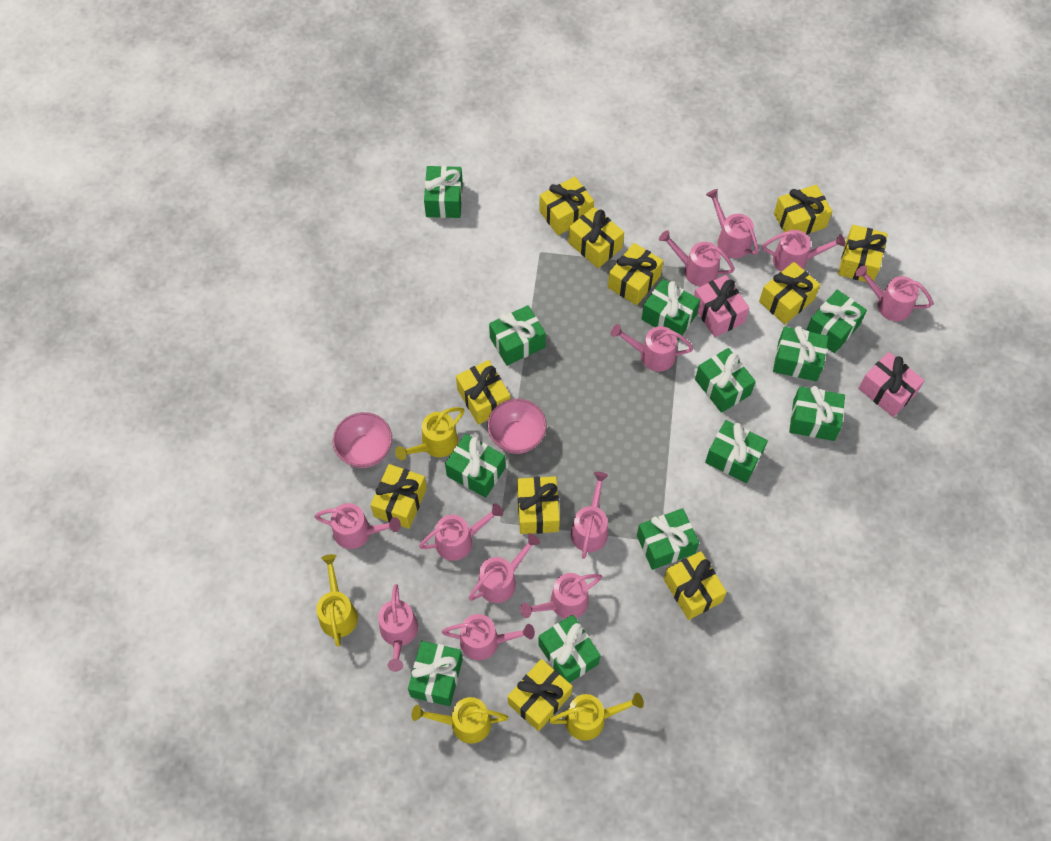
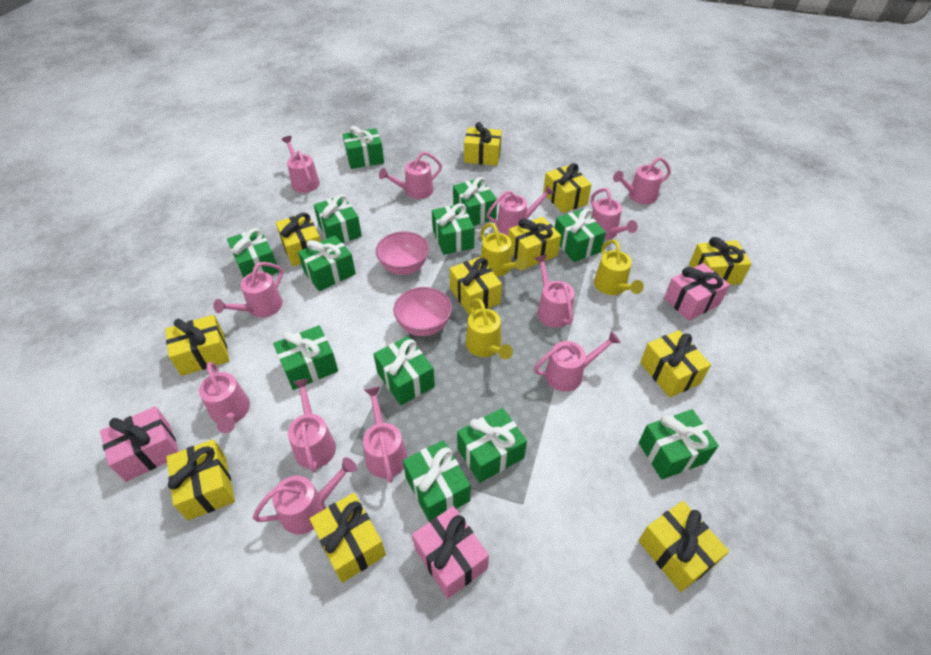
pink gift: [694,275,749,337] [858,352,925,417] = 2 -> [100,406,179,482] [412,506,489,599] [664,263,730,321] = 3
yellow watering can: [316,554,358,646] [395,407,464,460] [412,697,508,744] [549,693,644,741] = 4 -> [466,298,513,359] [480,223,527,276] [594,240,644,295] = 3

